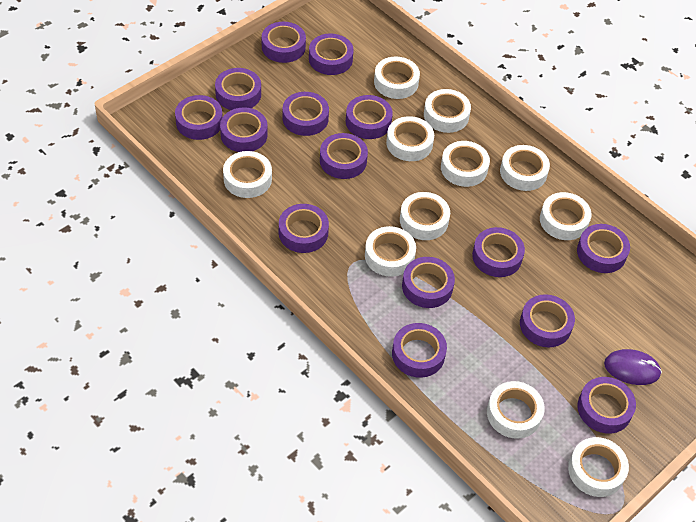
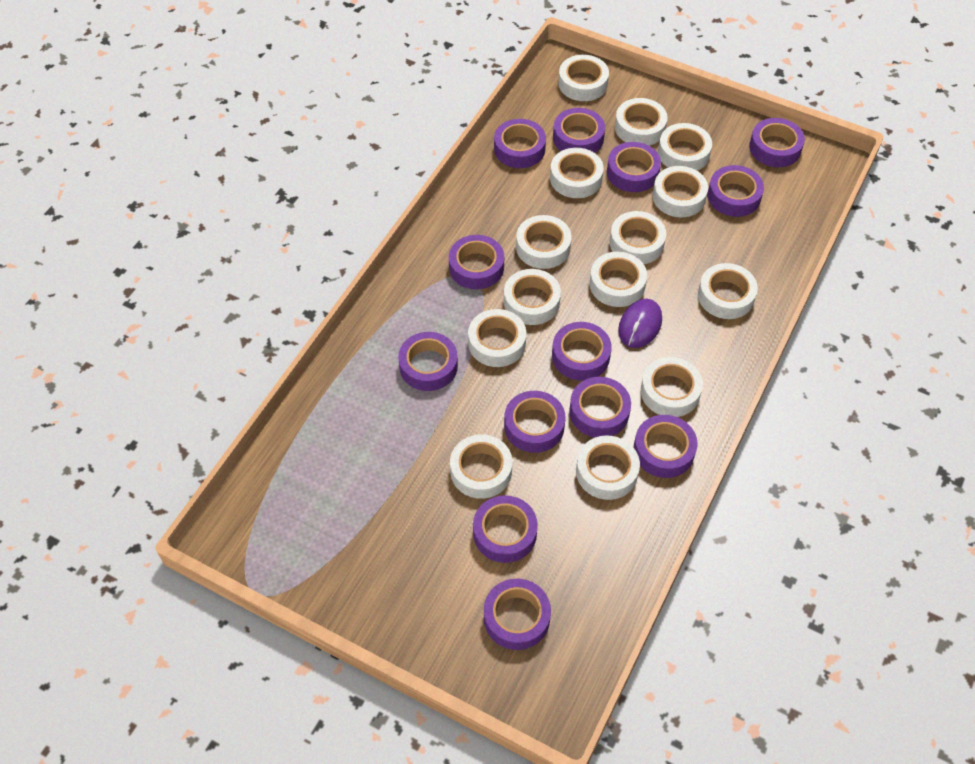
purple tape: [175,95,223,140] [215,68,261,110] [220,107,268,152] [262,22,306,63] [279,204,329,253] [282,92,329,136] [309,33,354,75] [320,133,368,179] [346,95,393,139] [392,323,447,378] [402,257,455,308] [472,227,525,277] [520,294,575,347] [577,224,630,273] [577,377,636,433] = 15 -> [398,332,458,391] [449,235,504,289] [473,495,538,563] [484,579,551,650] [494,119,546,168] [504,391,566,453] [552,322,612,381] [553,108,605,153] [569,377,631,438] [607,142,661,192] [633,415,698,478] [708,165,764,217] [749,118,805,167] = 13
white tape: [223,151,272,198] [365,226,416,277] [374,57,420,99] [386,116,434,161] [400,192,450,240] [424,89,471,133] [441,141,490,187] [487,381,545,439] [500,145,550,191] [540,192,591,240] [568,437,629,497] = 11 -> [450,434,512,499] [468,309,526,367] [504,269,561,325] [516,215,572,269] [550,148,604,198] [559,55,609,101] [576,435,640,500] [589,252,647,307] [610,211,666,264] [615,98,668,146] [641,357,703,417] [652,166,708,217] [658,123,712,171] [698,263,758,319] = 14

